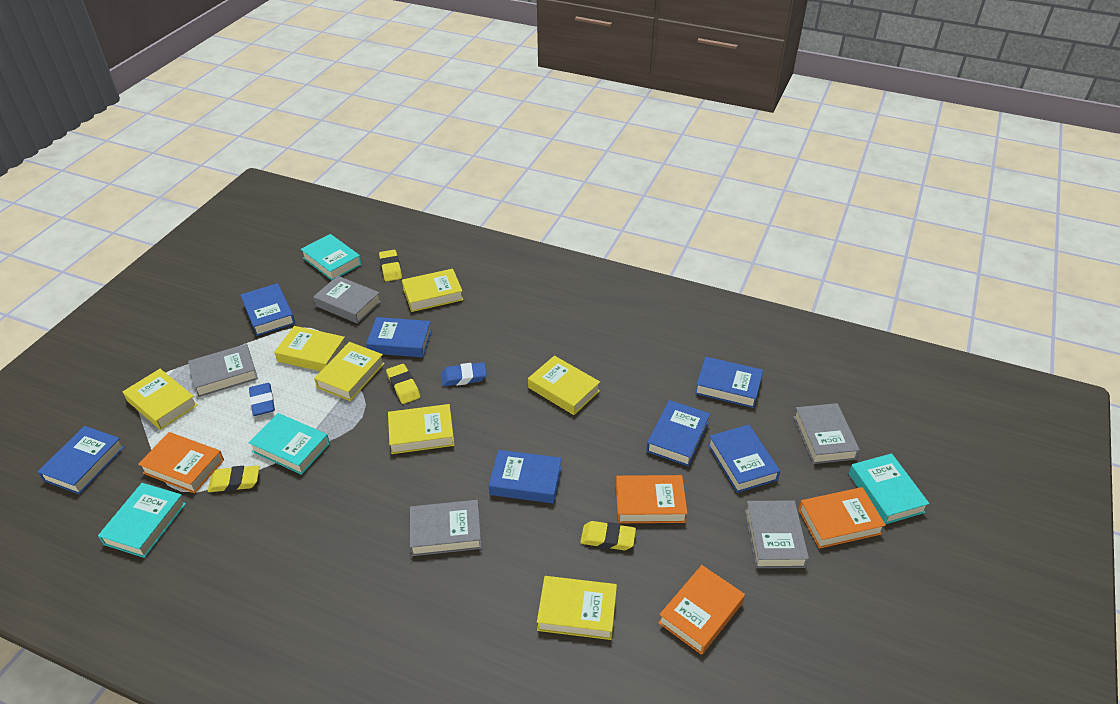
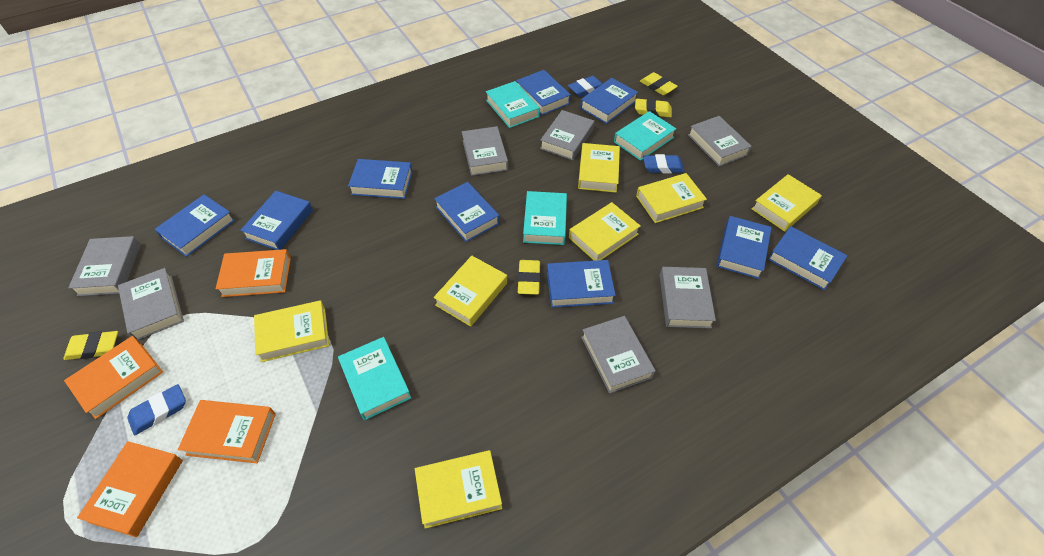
blue book: [38,426,125,495] [241,283,295,336] [366,317,432,357] [489,450,562,503] [646,400,710,466] [695,357,763,408] [708,425,780,493] = 7 -> [155,194,235,257] [240,191,313,250] [348,159,413,199] [434,182,500,242] [516,70,571,115] [547,260,616,308] [580,78,638,124] [716,216,772,279] [768,226,847,290] = 9
blue eraser: [249,383,275,416] [441,362,487,386] = 2 -> [128,384,186,435] [568,76,602,97] [643,154,685,173] = 3
grey book: [188,344,258,397] [313,276,381,324] [410,500,482,556] [745,500,809,568] [793,403,860,464] = 5 -> [68,236,141,296] [118,268,184,340] [462,126,508,176] [540,110,594,160] [581,316,656,394] [660,267,716,328] [688,116,752,166] = 7

